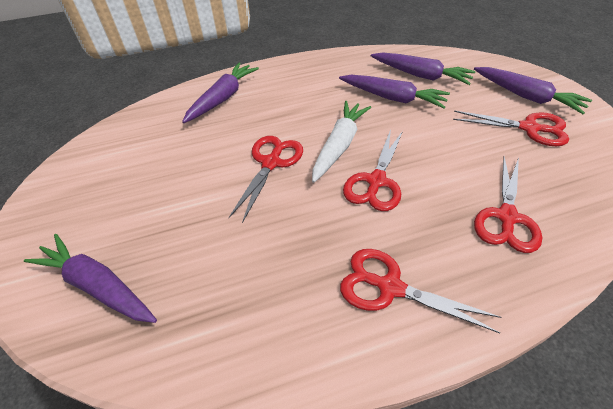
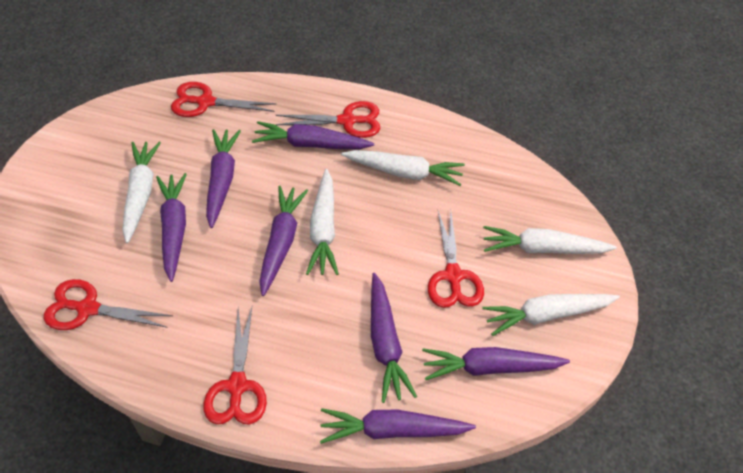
purple carrot: [24,234,157,323] [182,62,259,123] [339,75,450,109] [371,52,475,85] [474,67,592,114] = 5 -> [156,173,187,282] [206,129,241,228] [252,121,374,149] [259,186,308,296] [320,408,476,444] [371,273,417,403] [422,347,570,380] = 7
white carrot: [312,101,371,183] = 1 -> [122,142,161,243] [306,169,339,275] [341,150,465,186] [482,294,620,336] [483,226,617,254] = 5

